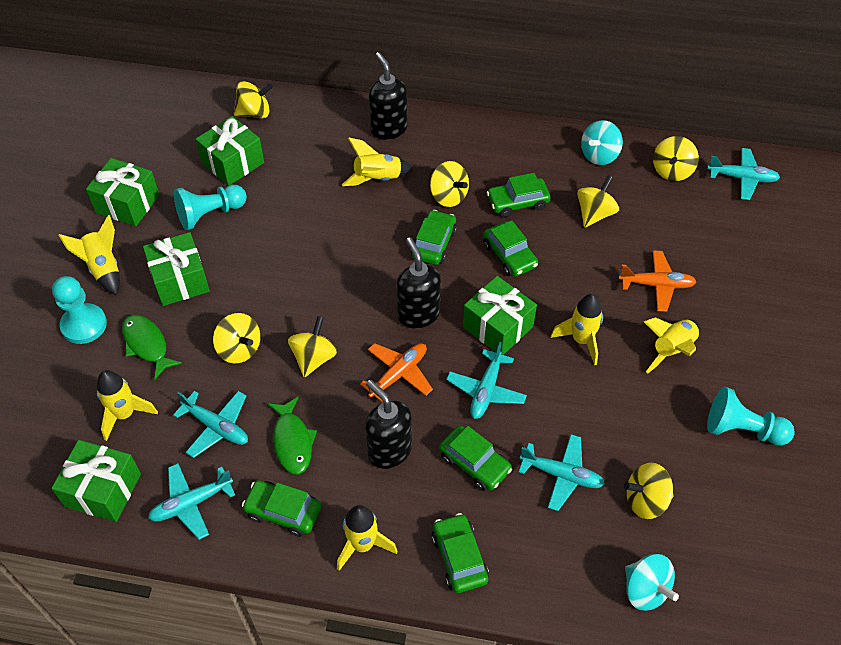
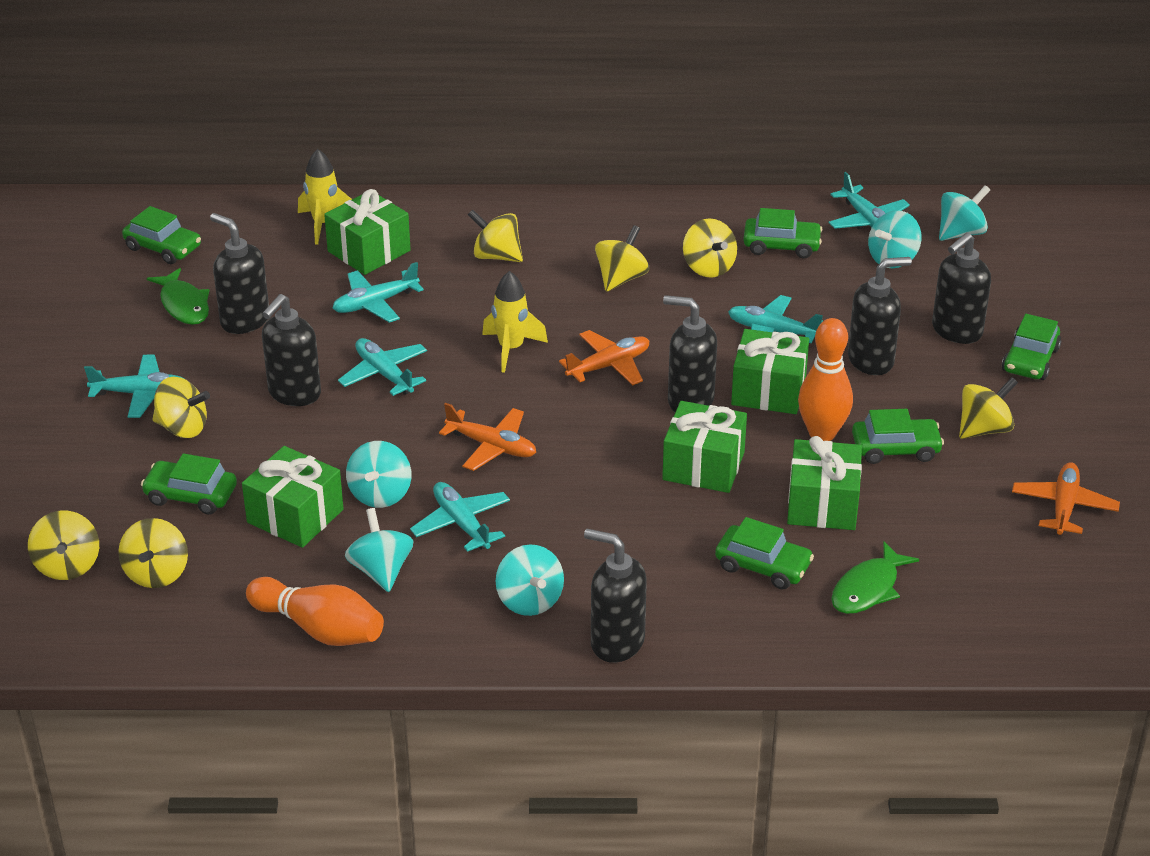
black soap dispenser: [365,380,412,469] [369,52,408,140] [396,238,441,329] = 3 -> [210,213,269,334] [262,294,321,406] [584,529,647,663] [663,295,717,412] [848,257,912,375] [932,232,991,344] = 6
orange bowling pin: none = 0 -> [246,577,384,646] [798,318,853,441] = 2
orange plane: [360,343,433,403] [619,250,697,312] = 2 -> [439,403,536,471] [559,330,649,385] [1012,462,1120,535] = 3
turquoise pawn: [52,276,107,344] [174,185,247,230] [707,387,795,445] = 3 -> none = 0
turquoise plane: [148,463,235,540] [173,391,248,458] [446,342,527,419] [519,434,605,511] [707,148,780,200] = 5 -> [84,355,184,418] [333,262,424,323] [338,338,427,396] [410,482,510,552] [728,295,823,343] [829,172,910,229] = 6
turquoise spinning top: [581,120,623,165] [625,554,679,611] = 2 -> [345,508,413,592] [346,441,411,508] [495,544,564,616] [868,210,922,268] [939,185,990,241] = 5
yellow rocket: [58,215,120,295] [97,370,158,441] [337,505,398,571] [342,138,413,186] [551,294,603,365] [644,317,701,373] = 6 -> [298,149,352,245] [482,271,548,373] = 2

